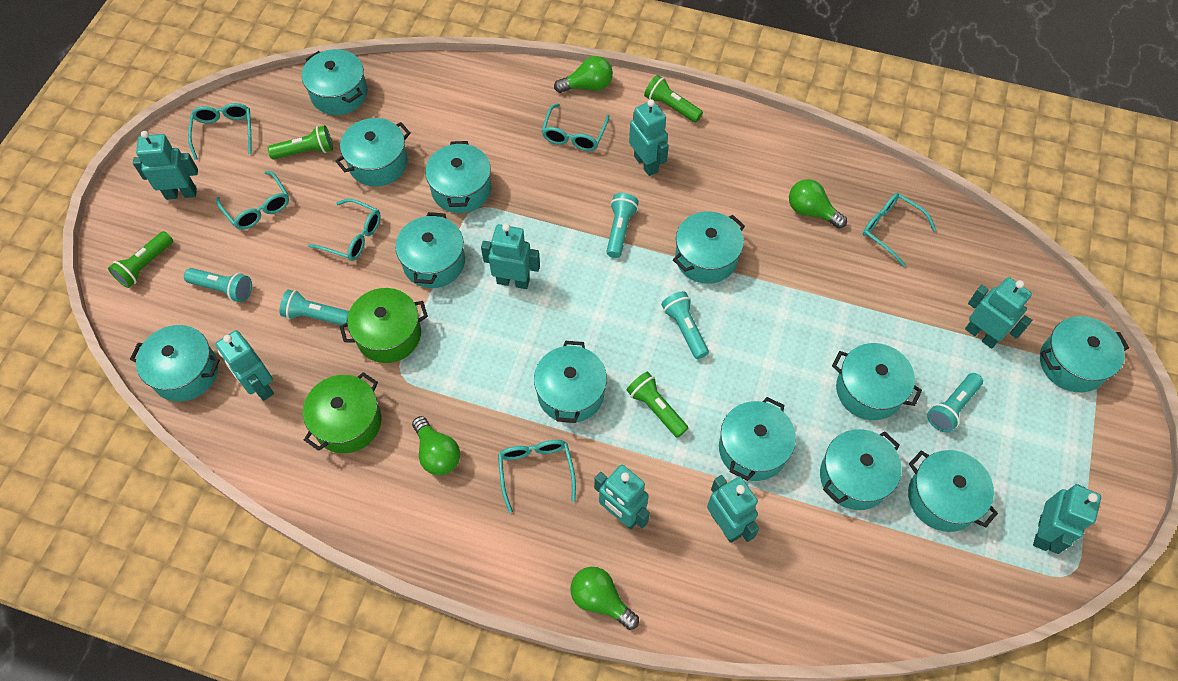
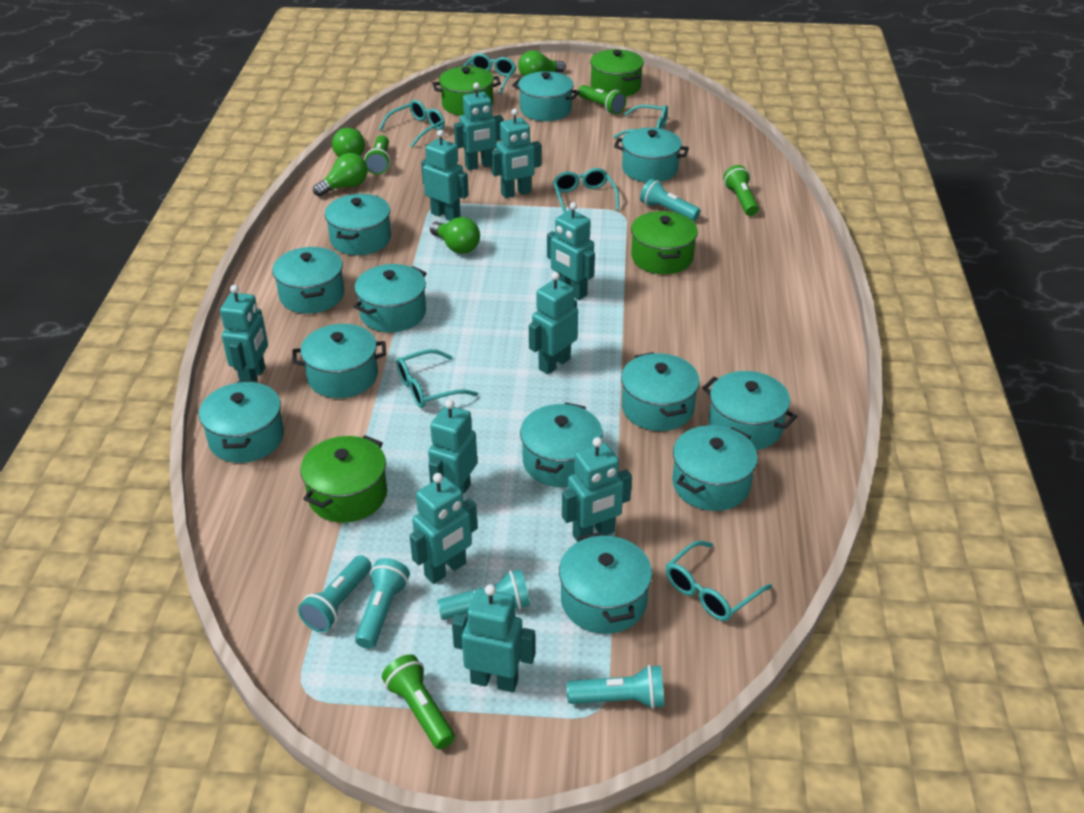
green pot: [303,372,381,453] [339,288,428,363] = 2 -> [300,435,387,523] [432,66,501,115] [590,49,644,96] [631,211,698,274] = 4
turquoise robot: [133,131,198,200] [215,330,274,401] [481,223,540,289] [594,465,650,529] [629,99,669,176] [707,475,759,543] [965,277,1032,348] [1033,484,1101,554] = 8 -> [220,285,268,381] [410,473,477,584] [421,130,469,221] [428,399,477,494] [452,584,535,692] [454,83,503,170] [491,109,541,198] [529,272,578,374] [547,202,595,300] [562,437,632,542] = 10

